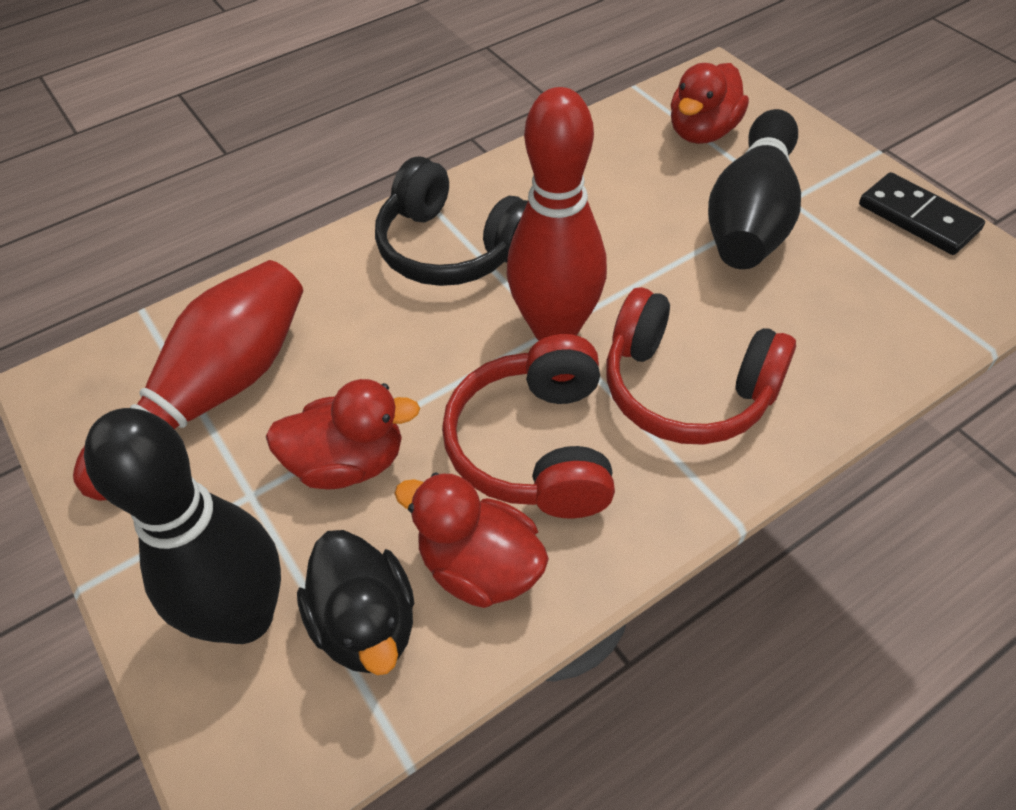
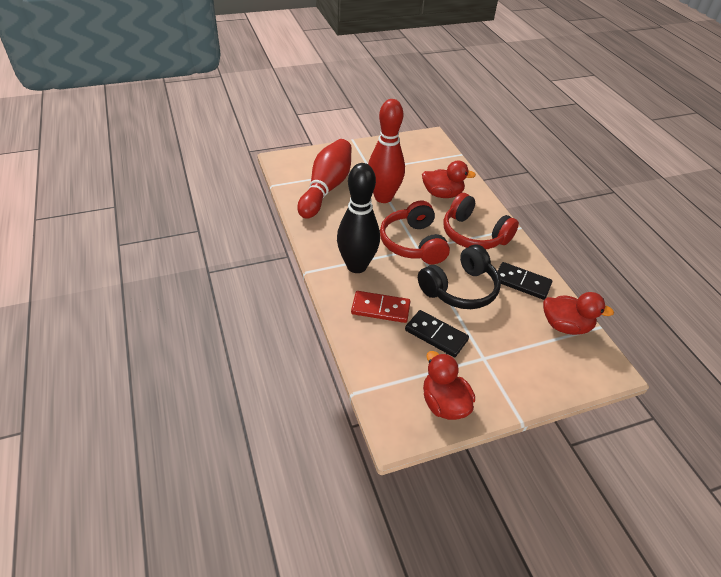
black bowling pin: [84,408,281,644] [708,109,801,269] = 2 -> [337,163,380,273] = 1
black domino: [859,172,985,255] = 1 -> [405,310,469,357] [497,262,552,300] = 2
black duck: [297,530,414,675] = 1 -> none = 0
red domino: none = 0 -> [351,291,410,323] = 1

